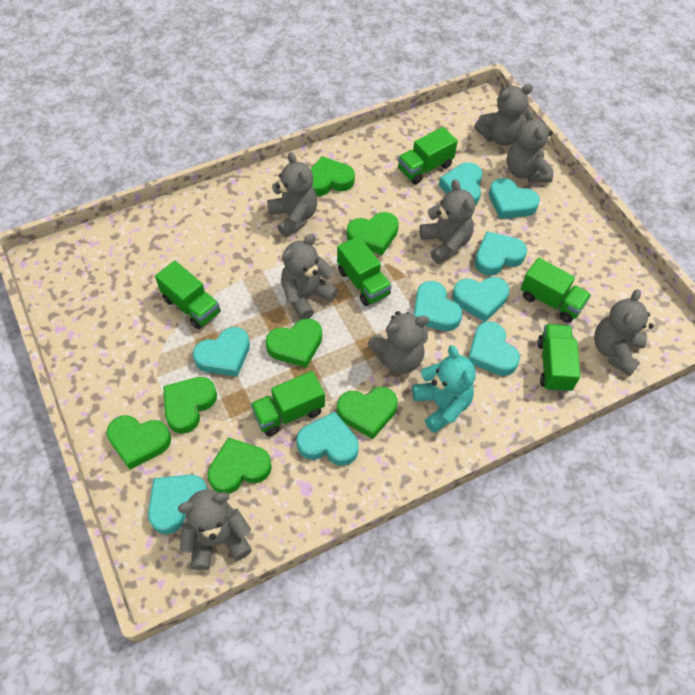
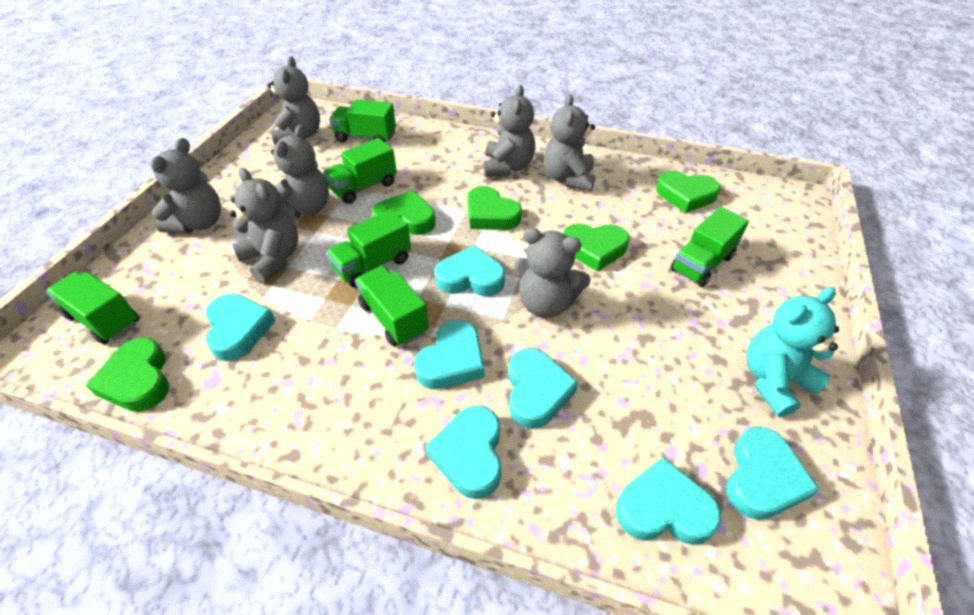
green heart: [106,415,171,470] [163,377,217,433] [208,438,272,494] [266,318,322,368] [311,156,355,196] [337,387,397,439] [347,212,399,255] = 7 -> [85,337,169,412] [372,191,435,235] [467,186,522,230] [563,224,630,271] [656,171,721,213] = 5
grey teddy bear: [178,489,252,570] [267,152,317,237] [281,234,338,319] [368,311,429,374] [419,179,475,264] [474,84,533,146] [507,110,553,183] [594,289,653,376] = 8 -> [151,138,221,234] [230,168,298,283] [267,56,320,145] [271,124,329,218] [483,85,535,177] [514,228,591,318] [544,94,595,191] = 7
turquoise heart: [148,474,208,534] [193,327,250,377] [296,412,358,466] [414,281,462,331] [439,162,483,205] [452,277,509,322] [468,321,520,376] [475,231,527,276] [489,178,540,219] = 9 -> [205,294,276,361] [414,320,484,389] [425,406,501,499] [435,245,505,296] [509,348,578,429] [616,457,721,545] [726,427,819,520] = 7

